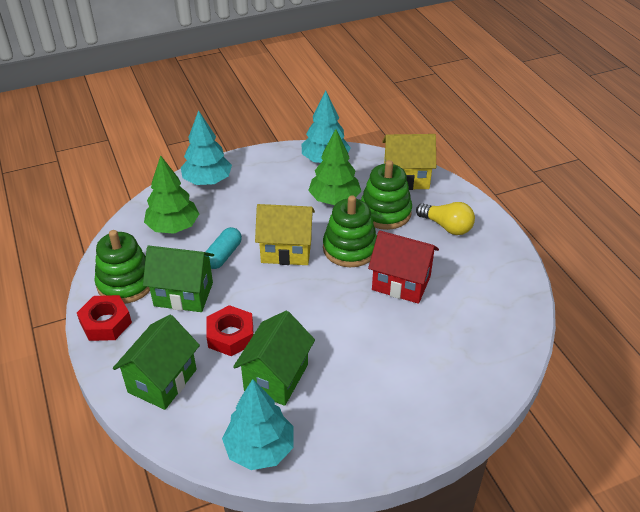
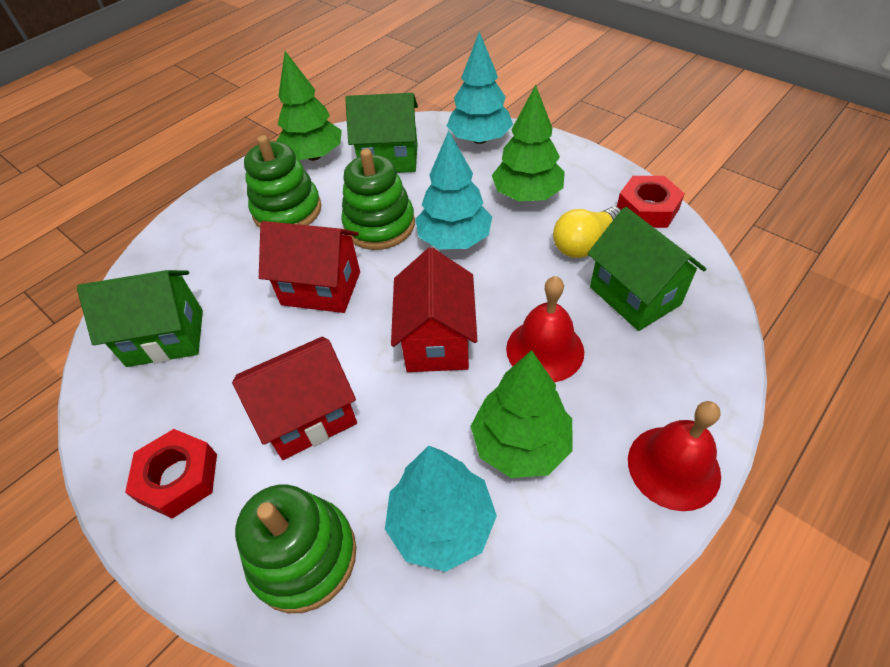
green tree: [144,155,199,234] [308,129,361,205] = 2 -> [277,51,342,161] [471,350,573,478] [492,85,565,201] = 3
red bell: none = 0 -> [506,276,584,382] [628,401,721,511] = 2
red house: [368,230,439,304] = 1 -> [232,337,357,460] [259,221,360,313] [391,247,477,372] = 3
turquoise capsule: [206,227,242,269] = 1 -> none = 0
yellow house: [255,204,315,265] [382,134,436,190] = 2 -> none = 0

